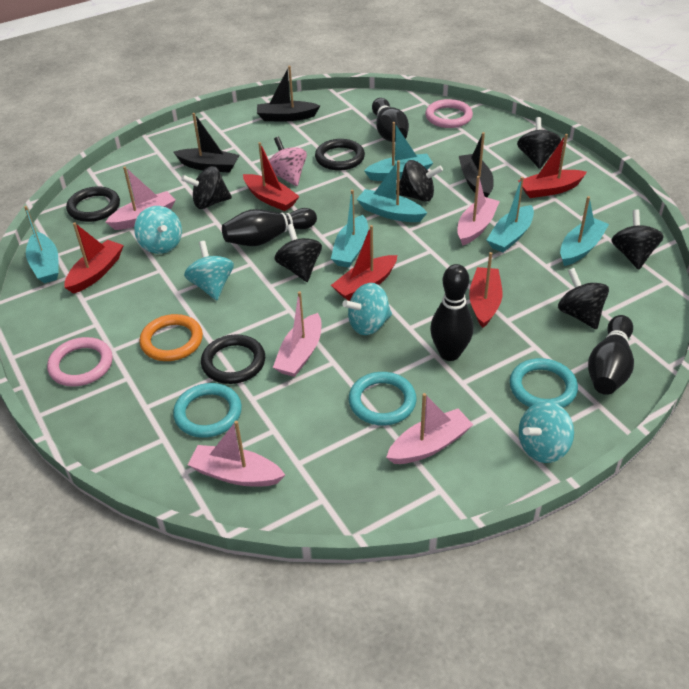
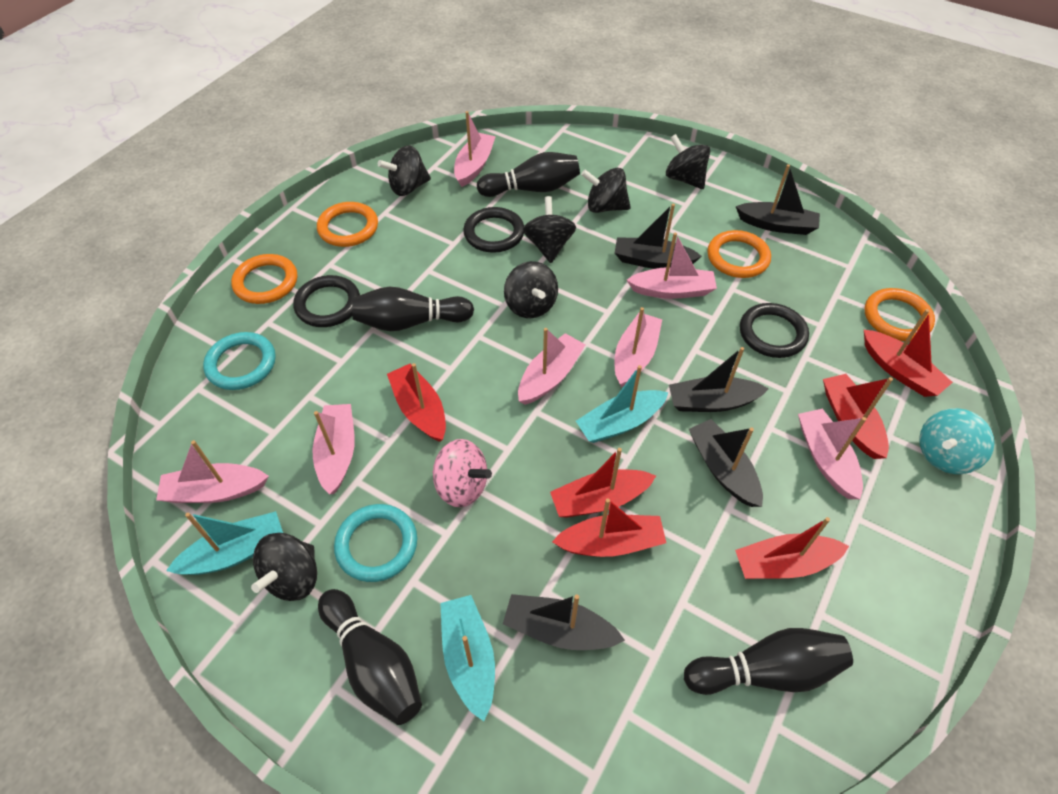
black boat: [174,113,239,173] [257,66,320,121] [459,132,494,198] = 3 -> [503,594,625,650] [615,204,702,269] [669,347,769,412] [689,419,763,507] [736,164,820,235] = 5
orange ring: [140,314,203,361] = 1 -> [231,254,297,304] [317,202,378,247] [707,230,771,278] [865,288,935,341] = 4
pink boat: [106,166,176,230] [188,421,285,486] [273,291,321,377] [386,393,473,464] [457,176,500,246] = 5 -> [156,440,269,503] [313,404,355,494] [454,111,496,187] [518,328,586,405] [615,307,662,387] [627,233,717,299] [798,409,866,499] = 7
pink ring: [47,337,113,387] [425,99,473,128] = 2 -> none = 0
red boat: [64,223,124,294] [243,142,300,211] [331,225,397,301] [469,252,502,328] [518,134,587,198] = 5 -> [387,363,446,442] [550,448,656,518] [552,498,666,557] [735,517,849,579] [823,374,893,459] [864,309,953,397] = 6
turquoise boat: [24,206,59,283] [331,190,368,268] [356,160,427,222] [364,122,433,181] [487,177,534,252] [560,196,609,266] = 6 -> [166,511,283,575] [440,595,495,721] [576,365,669,443] = 3
turquoise ring: [173,383,242,438] [349,372,416,425] [509,358,578,408] = 3 -> [203,332,276,390] [334,504,417,582] = 2
turquoise spinning top: [134,206,182,254] [184,241,234,300] [343,283,392,335] [518,401,574,463] = 4 -> [919,408,994,474] = 1

